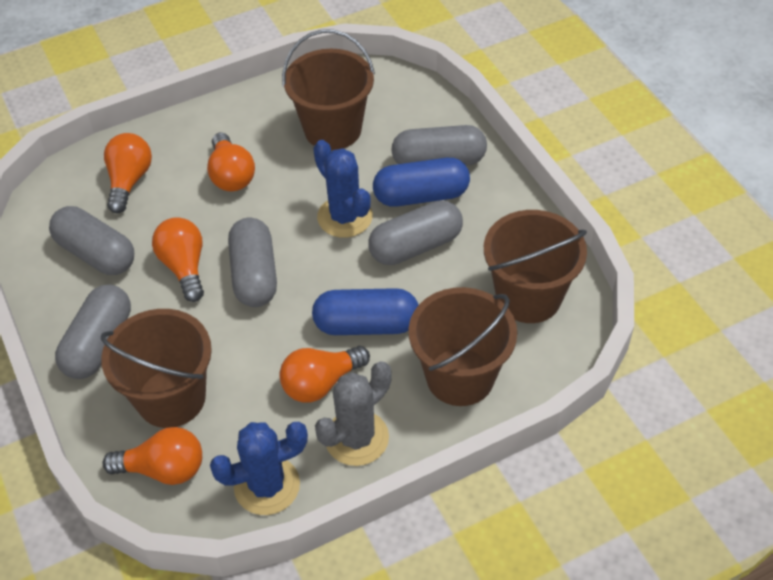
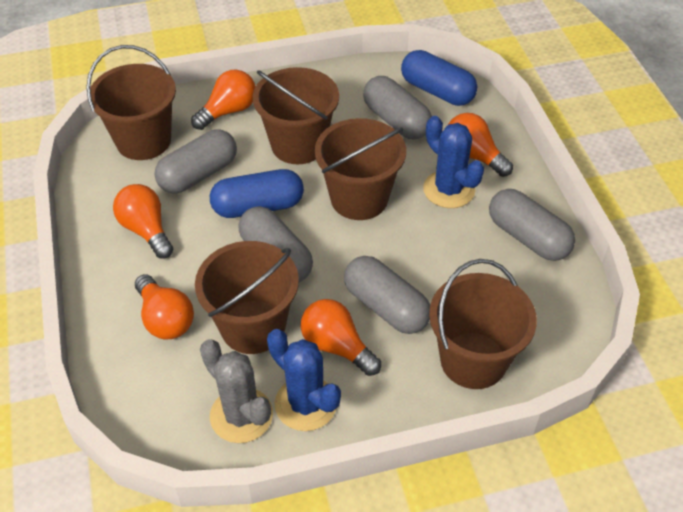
brown bucket: [101,309,212,428] [282,30,375,150] [409,287,517,406] [484,210,587,323] = 4 -> [86,45,176,160] [195,241,299,354] [253,67,339,164] [315,118,406,220] [429,259,537,389] = 5

